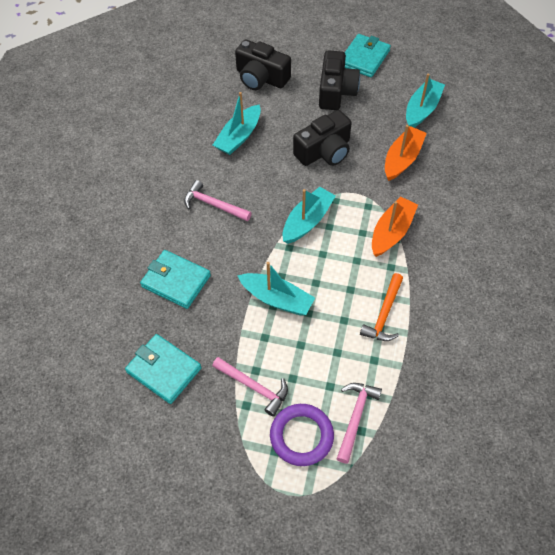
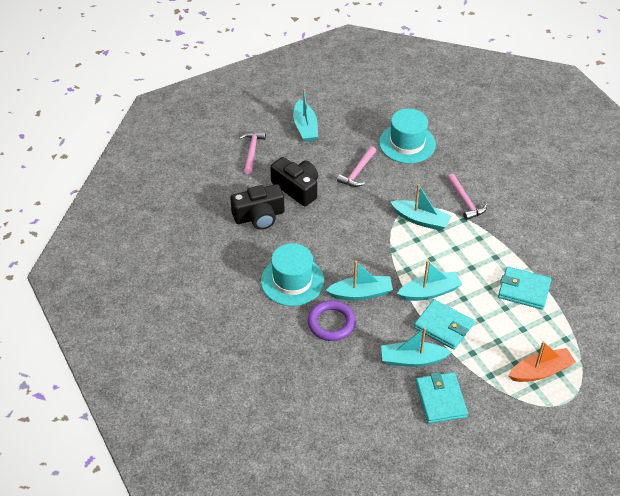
black camera: [235,40,291,90] [293,110,352,166] [319,50,360,110] = 3 -> [230,184,284,230] [270,157,318,206] = 2
orange boat: [372,196,418,257] [385,125,427,181] = 2 -> [509,341,576,382] = 1
orange hammer: [360,273,403,341] = 1 -> none = 0
turquoise boat: [213,92,261,155] [237,262,315,315] [283,187,336,244] [406,74,445,128] = 4 -> [293,89,318,142] [326,261,393,300] [381,327,452,367] [391,184,452,231] [397,260,462,301] = 5
turquoise hat: none = 0 -> [261,243,324,306] [379,109,436,164] = 2

